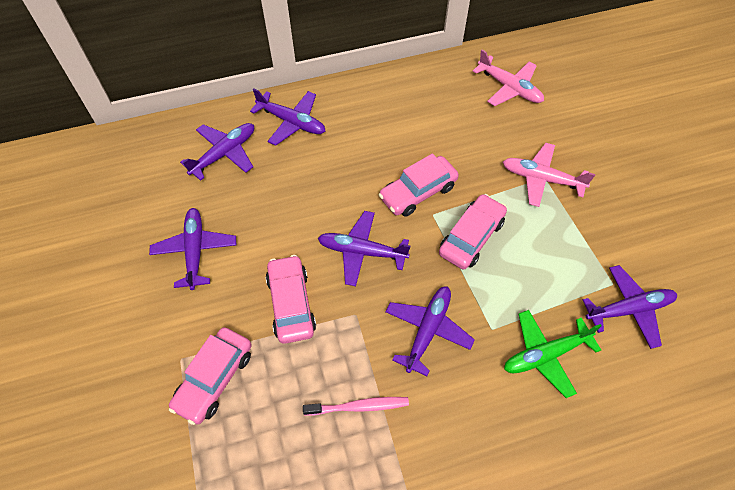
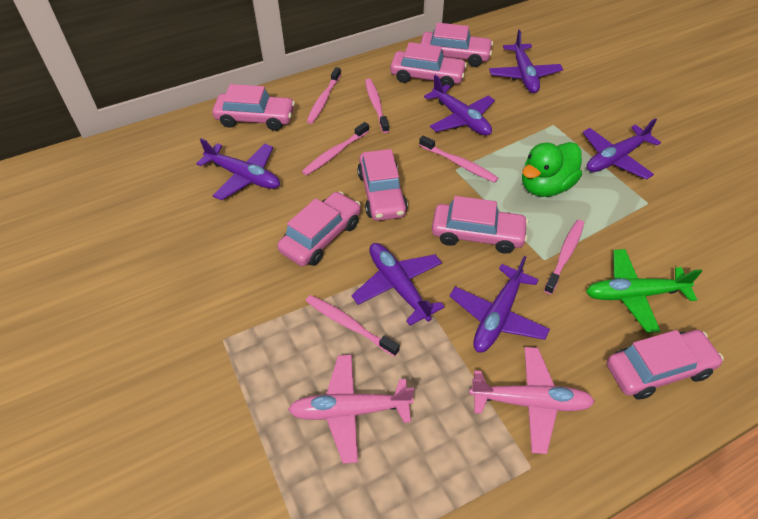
green duck: none = 0 -> [522,142,582,197] = 1
pink car: [169,327,252,425] [266,255,316,344] [379,153,459,217] [439,194,507,270] = 4 -> [212,84,295,131] [277,191,361,266] [357,149,408,221] [390,42,467,88] [420,23,493,67] [432,196,528,254] [607,330,724,400] = 7
pink toothbrush: [303,397,409,416] = 1 -> [302,122,369,176] [306,295,400,356] [307,67,341,124] [365,79,389,133] [419,135,498,183] [544,220,584,295] = 6

